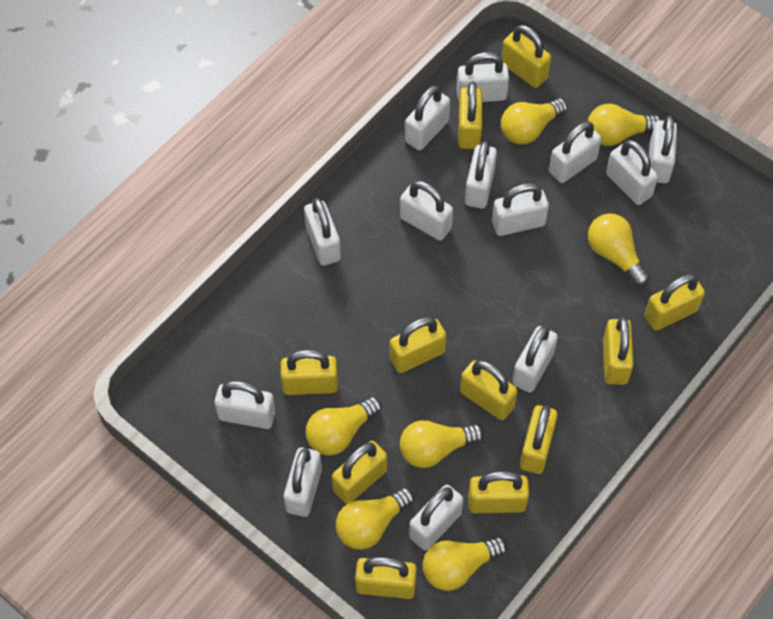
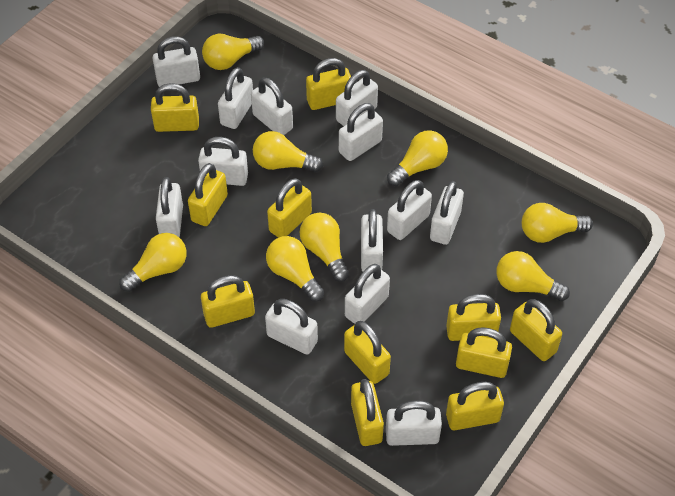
yellow light bulb: [306,396,382,456] [336,487,414,550] [400,420,484,468] [422,536,507,591] [501,98,568,144] [588,104,661,146] [588,213,650,287] = 7 -> [119,233,187,292] [202,34,264,70] [253,131,323,172] [266,236,324,302] [300,213,349,282] [387,130,448,186] [496,251,570,301] [522,203,593,243] = 8

